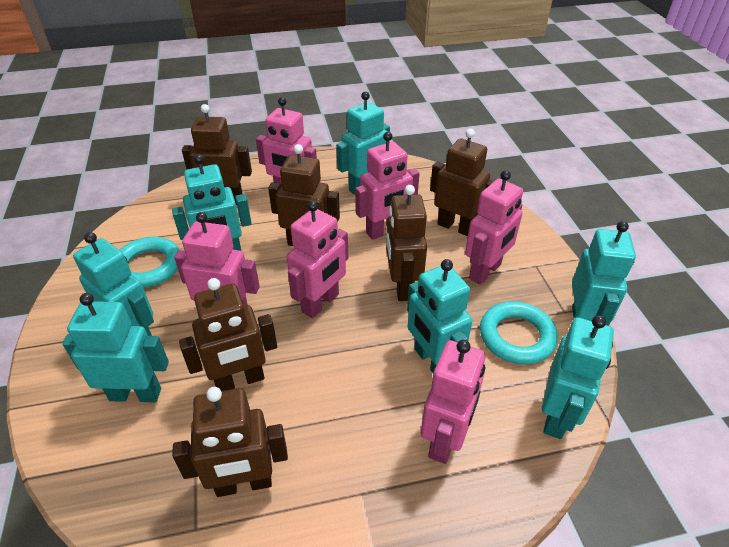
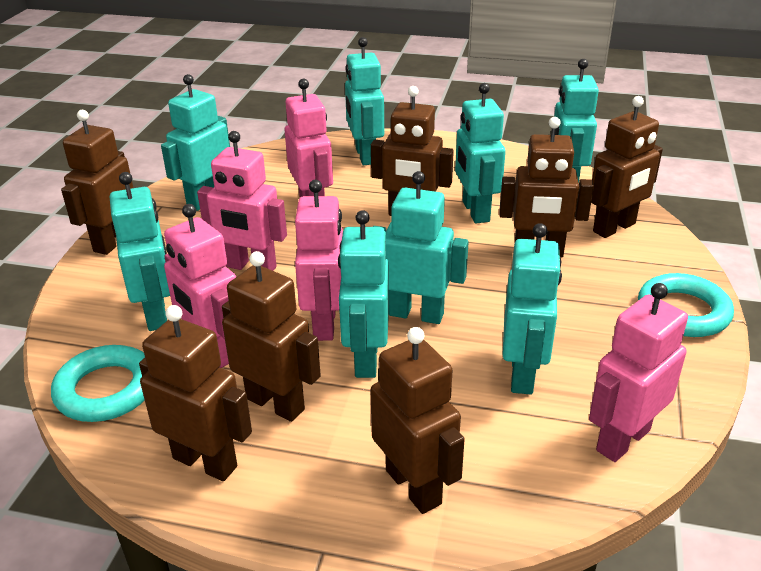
brown robot: [172,387,288,497] [179,278,277,391] [182,104,252,205] [268,144,340,246] [386,185,427,301] [430,129,494,236] = 6 -> [61,110,133,255] [139,305,252,481] [222,251,321,422] [370,327,465,514] [371,86,454,216] [499,117,594,257] [591,96,663,238] = 7
pink robot: [174,212,260,306] [256,97,317,184] [287,201,348,318] [355,132,420,240] [421,340,486,464] [465,170,523,285] = 6 -> [164,204,236,368] [197,131,287,271] [285,79,333,197] [295,180,343,341] [589,283,688,462] = 5
turquoise robot: [62,293,169,402] [73,232,154,336] [172,154,252,251] [336,91,390,195] [407,259,472,373] [542,315,614,439] [572,221,636,326] = 7 -> [110,172,170,331] [161,74,230,211] [338,210,389,378] [345,37,384,165] [373,171,469,324] [455,83,506,223] [502,223,562,395] [554,59,599,182] = 8

